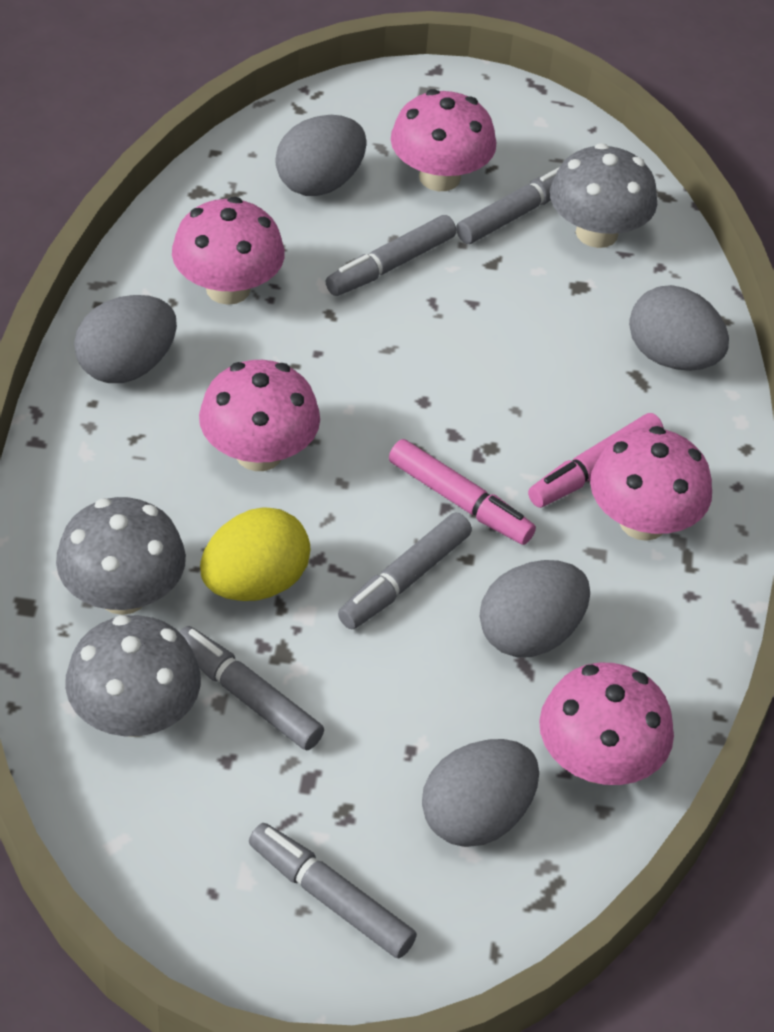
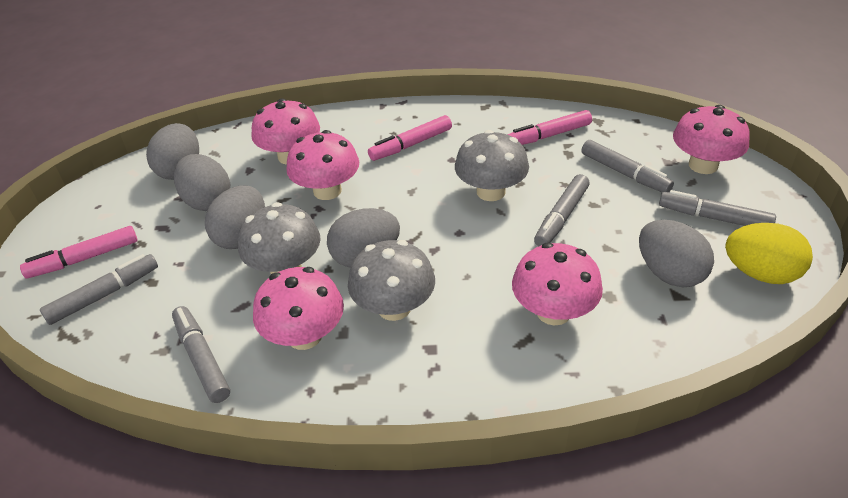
pink marker: [389,439,536,545] [528,413,664,508] = 2 -> [20,226,138,279] [368,115,452,161] [507,110,592,145] = 3

